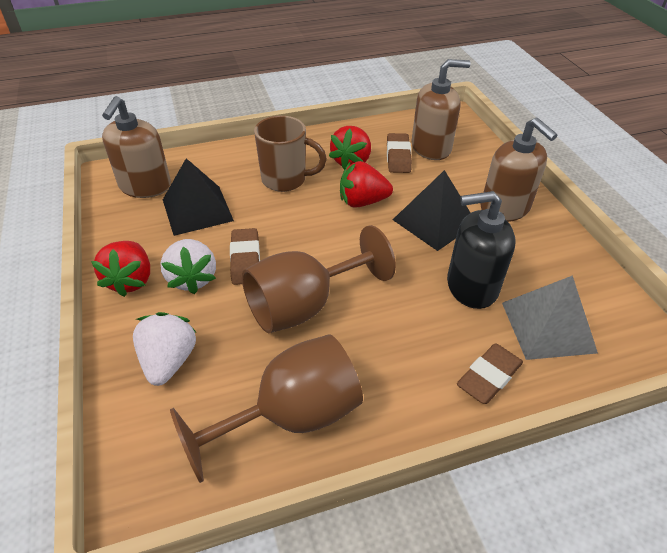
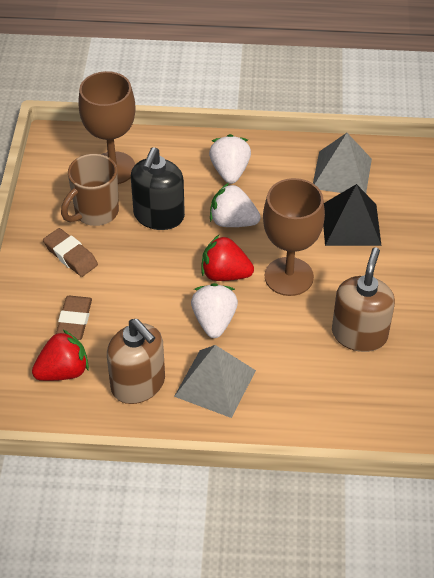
black pyramid: [163,158,234,236] [393,170,470,251] = 2 -> [323,184,382,246] = 1
brown eraser: [230,228,260,285] [387,133,412,173] [457,343,523,404] = 3 -> [43,228,98,277] [56,296,92,340] = 2
brown soap dispenser: [102,96,171,198] [411,59,471,160] [481,118,557,222] = 3 -> [107,319,165,404] [332,247,395,352] = 2
grey pyramid: [502,275,598,360] = 1 -> [174,345,256,418] [313,133,372,193] = 2
red strawberry: [91,241,150,297] [329,126,371,170] [340,161,393,208] = 3 -> [32,330,89,381] [202,235,254,281] = 2
white strawberry: [133,312,197,386] [161,239,216,294] = 2 -> [191,283,238,338] [209,134,251,184] [210,183,261,227] = 3

